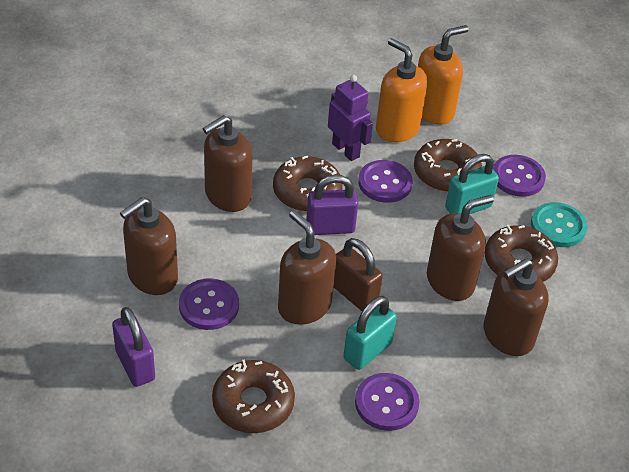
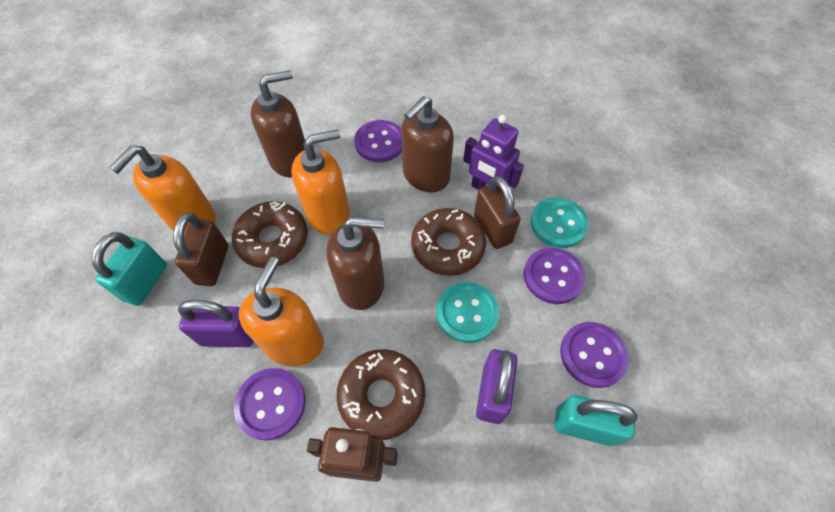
brown donut: [212,359,295,433] [273,156,343,211] [414,139,482,192] [485,225,558,282] = 4 -> [232,201,308,268] [336,349,425,440] [411,208,486,276] = 3
brown padlock: [334,238,383,311] = 1 -> [173,213,228,286] [474,176,521,249] = 2
brown robot: none = 0 -> [307,427,398,482] = 1
brown soap dispenser: [120,197,178,295] [203,115,252,212] [278,210,336,325] [427,195,494,301] [483,258,549,356] = 5 -> [250,70,305,178] [327,217,384,310] [401,96,454,193] = 3
orange soap dispenser: [376,38,428,142] [418,25,469,125] = 2 -> [109,145,216,236] [239,257,324,367] [291,129,350,235] = 3
turquoise button: [531,202,587,247] = 1 -> [436,282,499,343] [531,197,589,248] = 2

